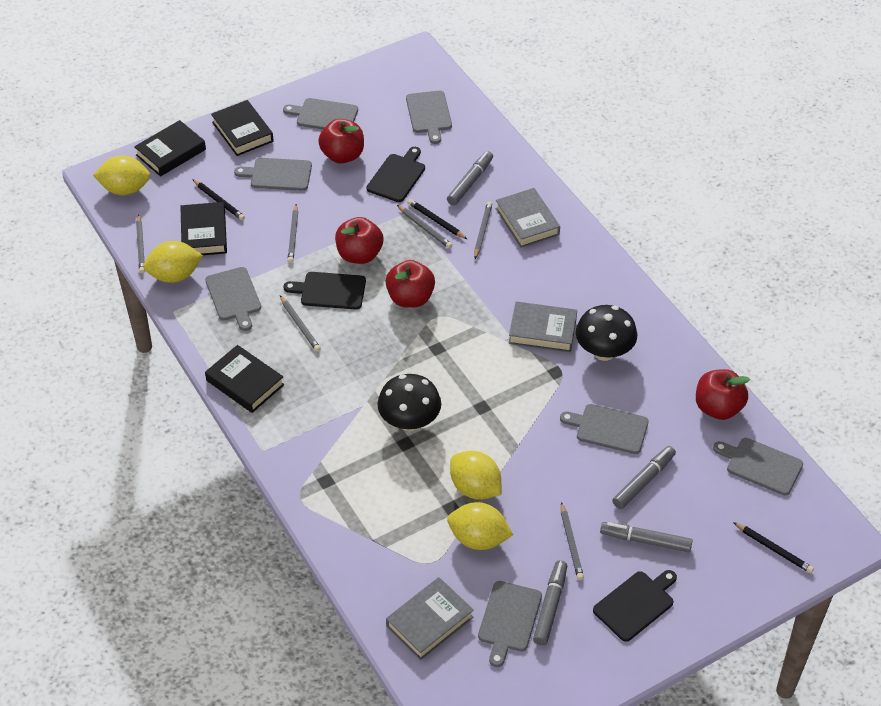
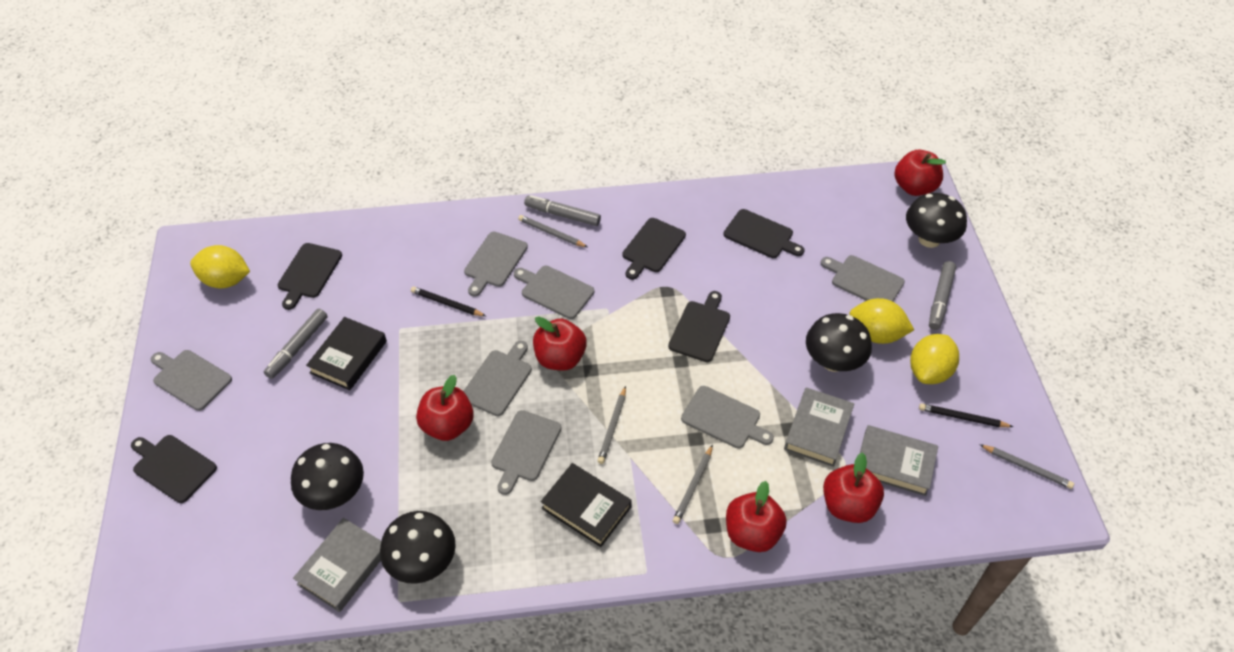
black book: [134,120,206,177] [180,202,227,255] [205,345,284,413] [211,100,274,156] = 4 -> [306,317,387,390] [541,463,632,547] = 2
black cutting board: [284,272,366,310] [367,147,425,202] [593,570,677,642] = 3 -> [131,435,217,503] [277,243,342,310] [622,218,686,280] [668,291,730,362] [723,209,805,258] = 5
black mushroom: [377,374,441,431] [576,305,637,361] = 2 -> [291,443,364,510] [380,511,456,584] [806,313,872,372] [906,193,967,248] = 4
black pencil: [192,179,245,220] [407,199,467,239] [733,522,814,573] = 3 -> [411,286,486,316] [919,403,1013,427] = 2
grey marker: [447,151,493,205] [533,560,567,645] [600,522,693,553] [612,446,676,509] = 4 -> [264,309,328,379] [524,195,601,226] [929,261,956,330] = 3
grey pencil: [136,214,145,273] [280,296,321,352] [287,204,298,263] [397,205,452,249] [474,201,492,259] [561,502,584,580] = 6 -> [518,215,587,247] [597,386,626,464] [673,445,713,524] [979,444,1074,489] = 4
red apple: [318,119,364,164] [335,217,383,264] [385,260,435,308] [696,369,750,420] = 4 -> [416,375,474,441] [533,316,587,371] [726,481,787,552] [823,452,884,523] [895,150,946,196] = 5
yellow lemon: [93,155,151,195] [143,241,203,283] [447,502,513,550] [450,451,501,500] = 4 -> [190,245,250,289] [849,298,914,344] [910,334,959,384] = 3

